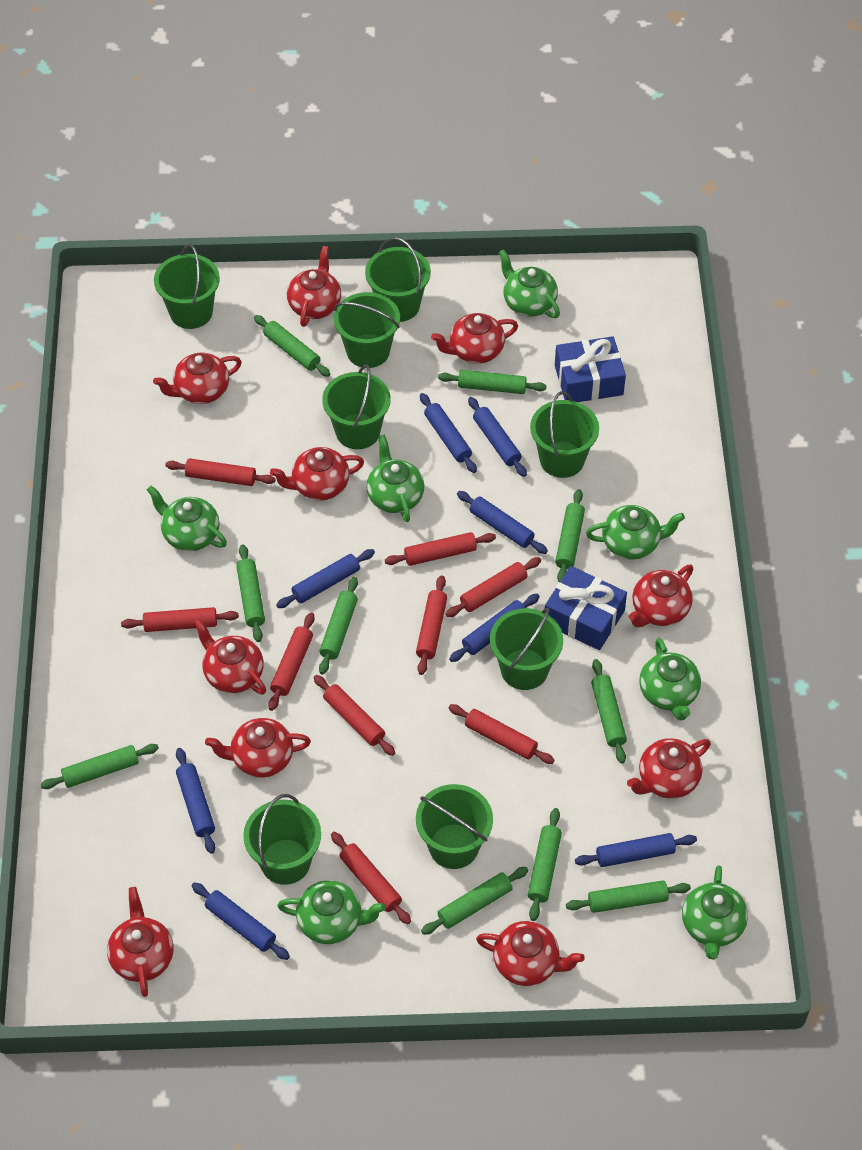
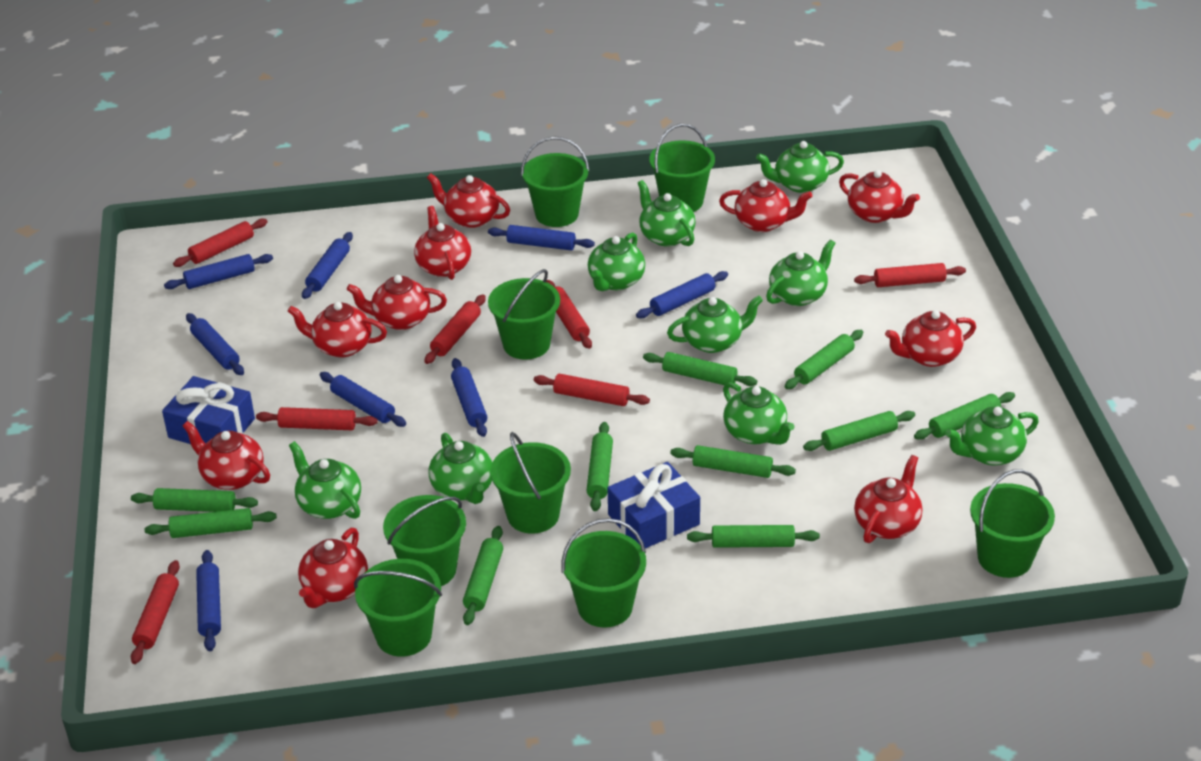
green teapot: [147,485,227,551] [277,880,386,944] [367,435,424,522] [498,249,560,318] [586,505,685,560] [639,638,701,721] [682,865,748,960] = 7 -> [289,441,361,519] [429,433,493,504] [588,232,645,291] [638,180,696,247] [667,295,763,353] [723,382,795,445] [756,141,844,193] [766,239,835,306] [945,406,1039,465] = 9
red rolling pin: [121,607,239,632] [165,458,276,486] [268,612,315,711] [313,675,395,756] [331,832,411,924] [385,532,496,566] [416,575,447,675] [446,557,541,617] [448,704,555,764] = 9 -> [131,560,180,664] [173,219,268,267] [256,407,378,430] [424,295,486,364] [534,374,650,406] [546,280,592,349] [854,263,966,287] = 7

